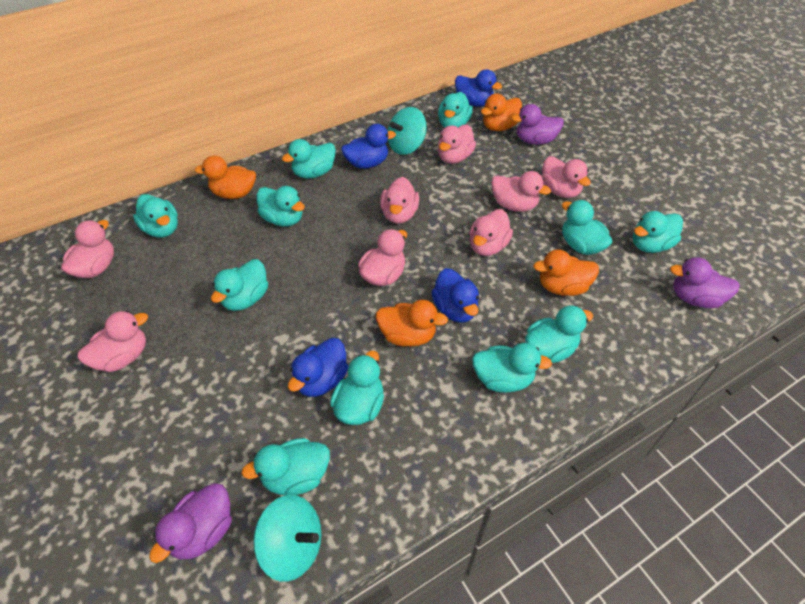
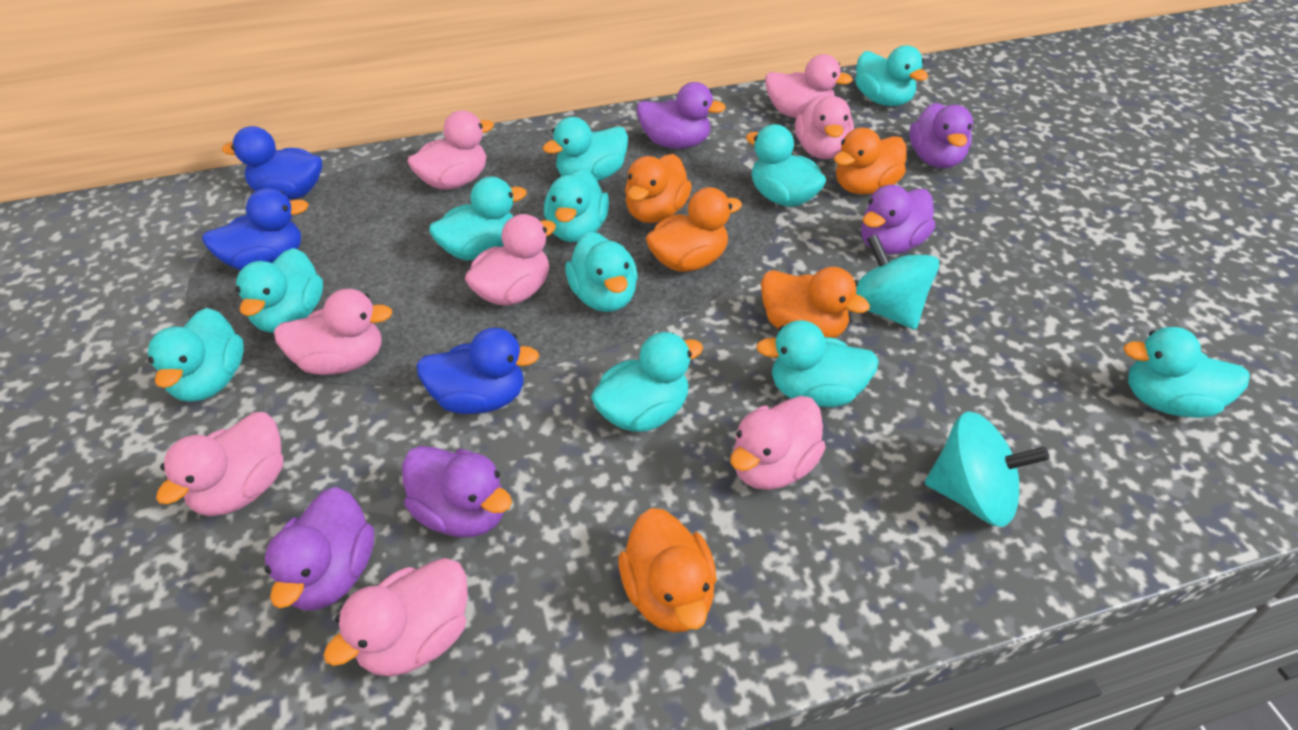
blue duck: [288,338,348,397] [341,124,396,169] [432,268,479,323] [455,69,502,107] = 4 -> [202,188,309,270] [222,126,322,200] [416,328,539,414] = 3
orange duck: [194,155,256,199] [376,300,448,346] [481,93,522,131] [533,249,599,296] = 4 -> [618,508,717,632] [625,154,692,223] [646,187,742,272] [761,267,870,338] [834,128,906,194] = 5
purple duck: [149,483,232,563] [511,104,564,145] [670,257,740,308] = 3 -> [265,487,374,611] [402,446,512,537] [637,82,726,149] [861,185,935,255] [909,103,973,168] = 5

